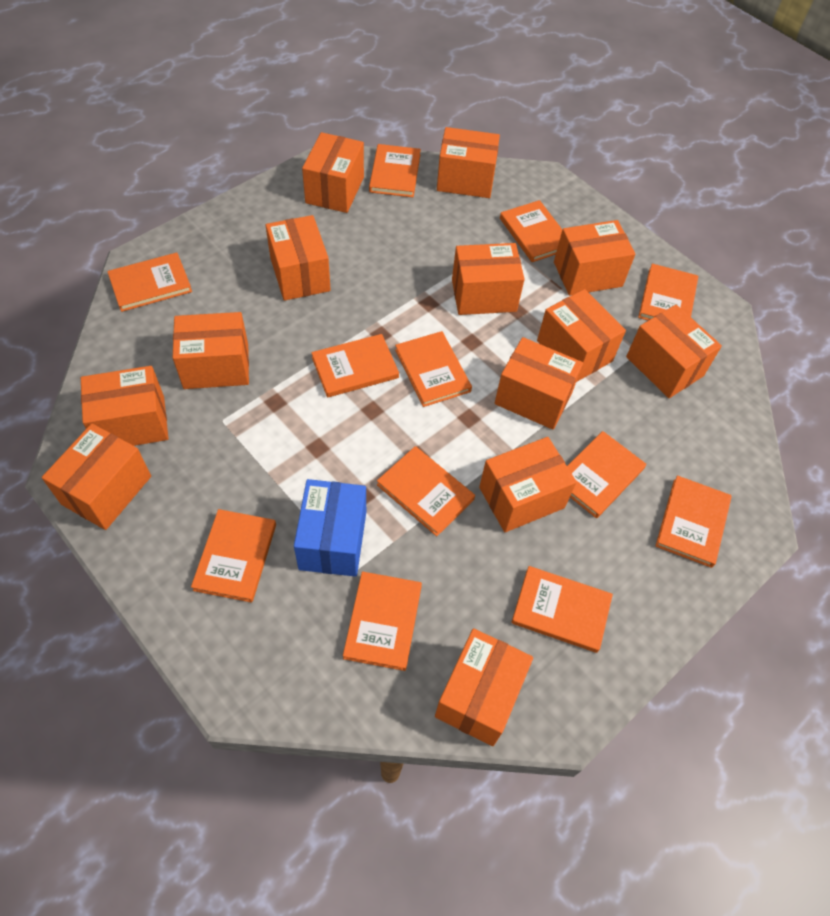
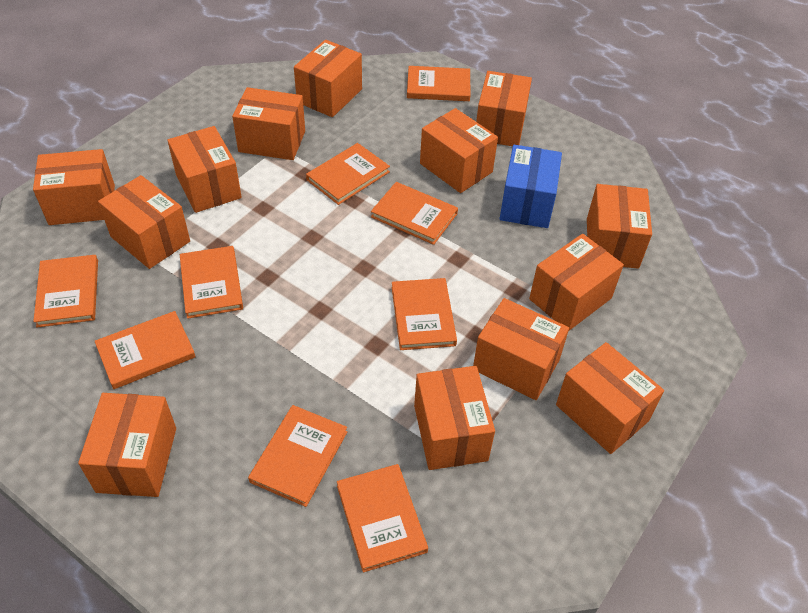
orange book: [107,253,192,312] [191,509,276,603] [311,334,399,398] [343,571,422,671] [369,144,421,197] [377,446,475,536] [395,331,472,407] [500,200,562,262] [511,566,613,653] [567,431,646,518] [638,264,698,321] [655,475,732,568] = 12 -> [33,255,98,328] [95,311,196,389] [180,246,243,319] [248,405,347,507] [306,143,390,205] [337,464,428,572] [371,182,458,245] [392,278,457,350] [407,66,471,101] = 9

